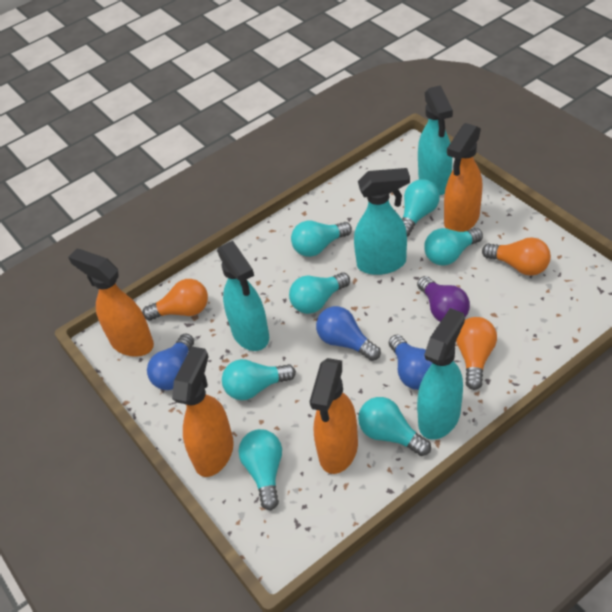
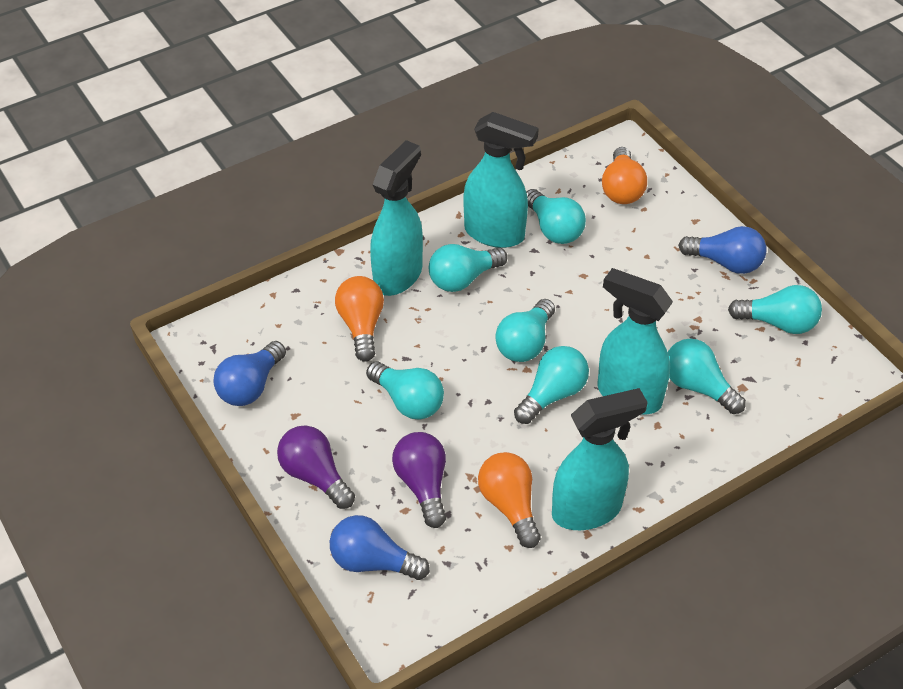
orange spray bottle: [68,249,154,357] [172,347,234,477] [310,358,358,474] [444,123,482,232] = 4 -> none = 0
purple light bulb: [417,276,470,322] = 1 -> [277,425,355,509] [392,432,446,528] = 2

